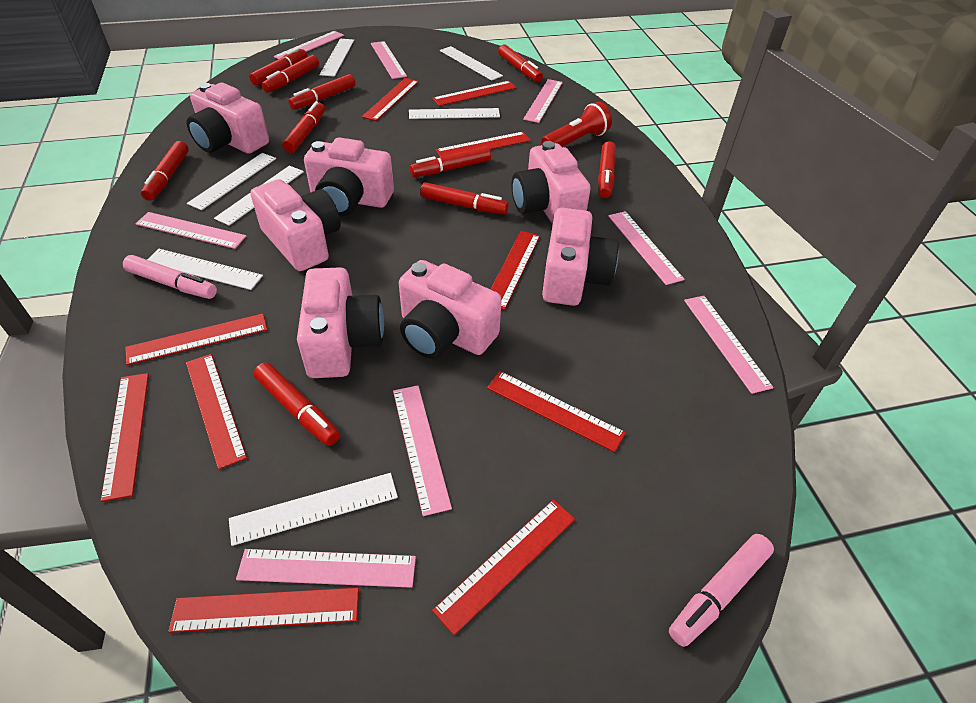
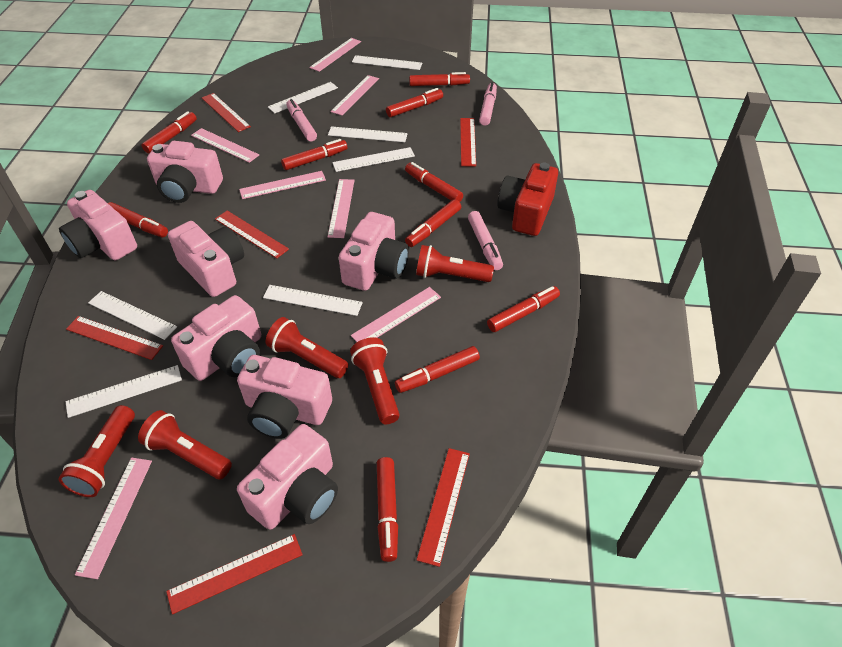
pink marker: [123,255,217,299] [669,534,774,647] = 2 -> [286,99,317,142] [468,211,503,270] [479,82,497,126] = 3
pink ruler: [135,212,246,249] [236,549,416,588] [274,31,344,59] [371,41,407,79] [393,385,452,516] [523,79,563,123] [608,211,685,285] [684,296,773,394] = 8 -> [75,458,152,579] [191,128,259,163] [239,171,326,199] [309,38,361,72] [328,179,355,238] [331,75,379,116] [351,287,441,342] = 7
red camera: none = 0 -> [497,163,558,236] = 1
red flashlight: [541,102,612,147] = 1 -> [59,405,135,497] [138,410,232,479] [266,317,349,378] [350,337,400,424] [416,245,494,282] = 5
red ruler: [101,373,149,502] [125,313,268,365] [168,588,359,633] [186,354,247,469] [362,78,419,121] [432,81,517,106] [432,499,575,635] [436,132,531,157] [487,371,626,452] [491,231,540,310] = 10 -> [66,316,163,360] [166,534,303,614] [202,93,251,132] [215,211,289,258] [417,448,470,567] [460,118,476,167] = 6

